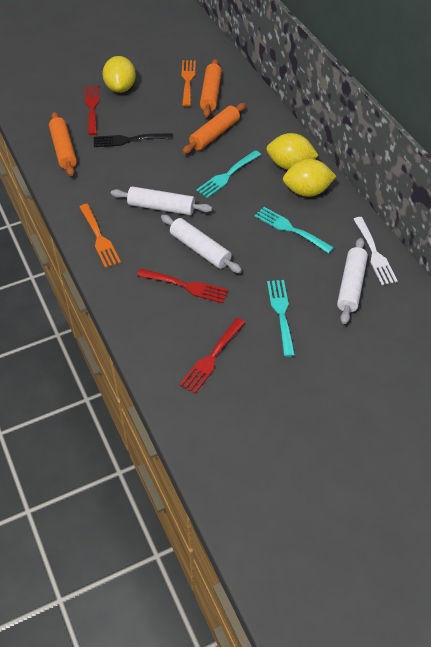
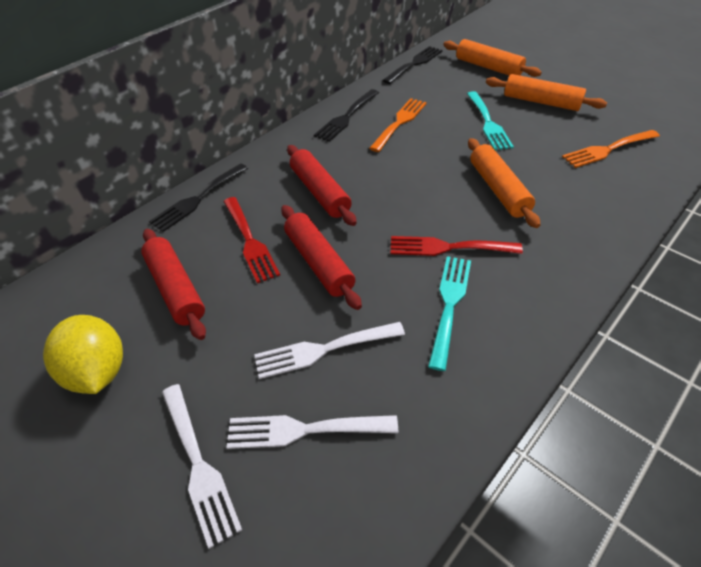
black fork: [94,133,173,147] = 1 -> [149,163,248,232] [314,89,379,142] [383,46,443,84] = 3
red fork: [85,86,99,135] [137,269,228,303] [179,318,246,394] = 3 -> [223,197,280,284] [391,236,523,256] = 2
red rolling pin: none = 0 -> [141,229,206,340] [281,205,362,310] [287,145,357,226] = 3
turquoise fork: [196,150,261,198] [255,207,334,254] [267,280,295,357] = 3 -> [428,256,471,371] [467,91,514,150] = 2
white fork: [353,217,398,285] = 1 -> [162,384,242,549] [227,415,398,449] [254,322,405,379] = 3
white rolling pin: [111,186,212,215] [161,215,242,273] [337,238,368,324] = 3 -> none = 0
yellow lemon: [102,56,136,93] [266,133,319,170] [283,159,336,197] = 3 -> [43,315,123,394] = 1

